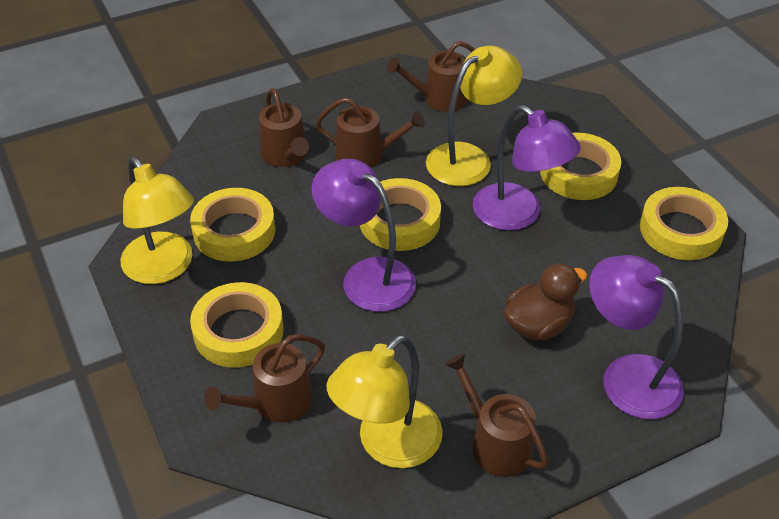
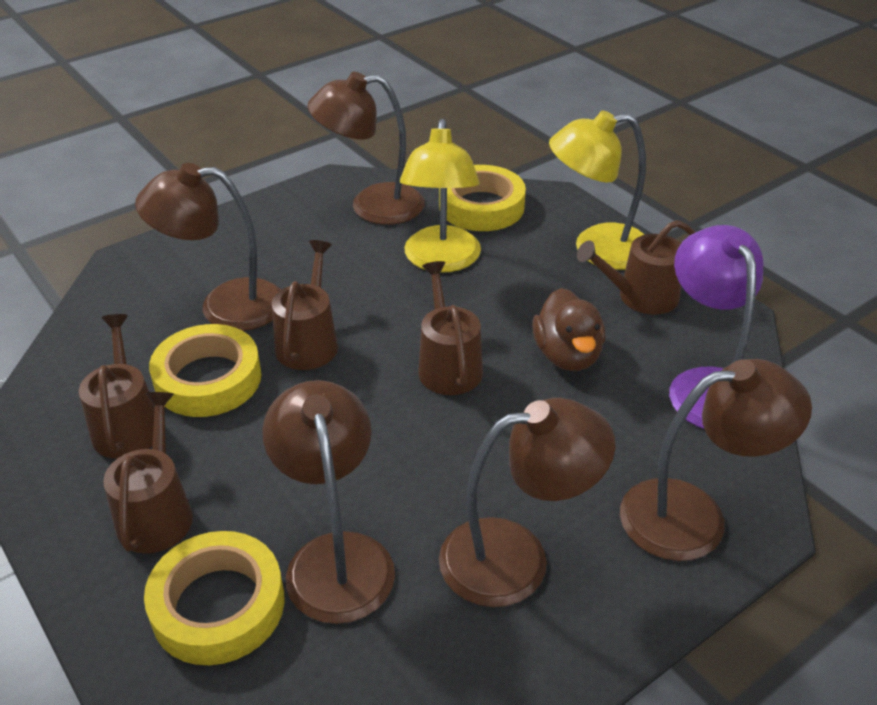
brown lamp: none = 0 -> [135,163,281,331] [262,380,395,624] [308,72,425,225] [439,398,615,607] [620,359,812,561] = 5
purple lamp: [312,159,416,312] [473,105,581,231] [589,255,684,419] = 3 -> [669,225,763,429] = 1
yellow lamp: [120,157,194,284] [326,335,443,468] [426,46,522,186] = 3 -> [400,119,481,273] [549,110,646,270] = 2
yellow tape: [190,188,276,262] [190,282,284,368] [360,178,441,251] [540,133,621,200] [640,187,728,260] = 5 -> [144,531,285,665] [149,324,262,417] [439,165,526,231] = 3

